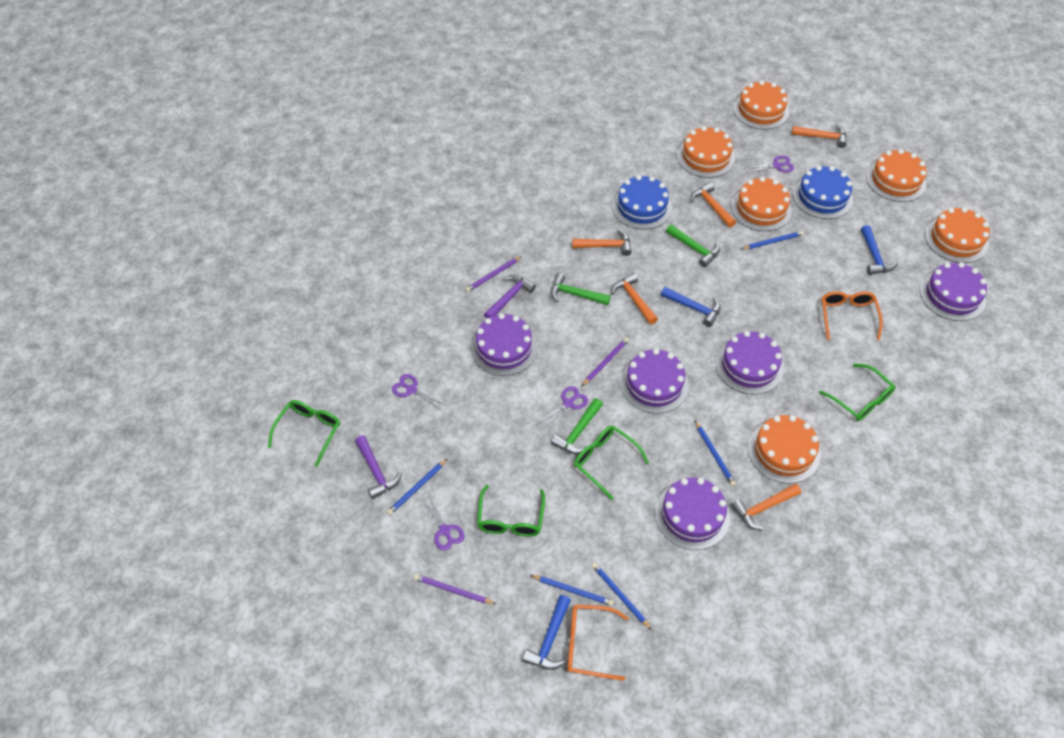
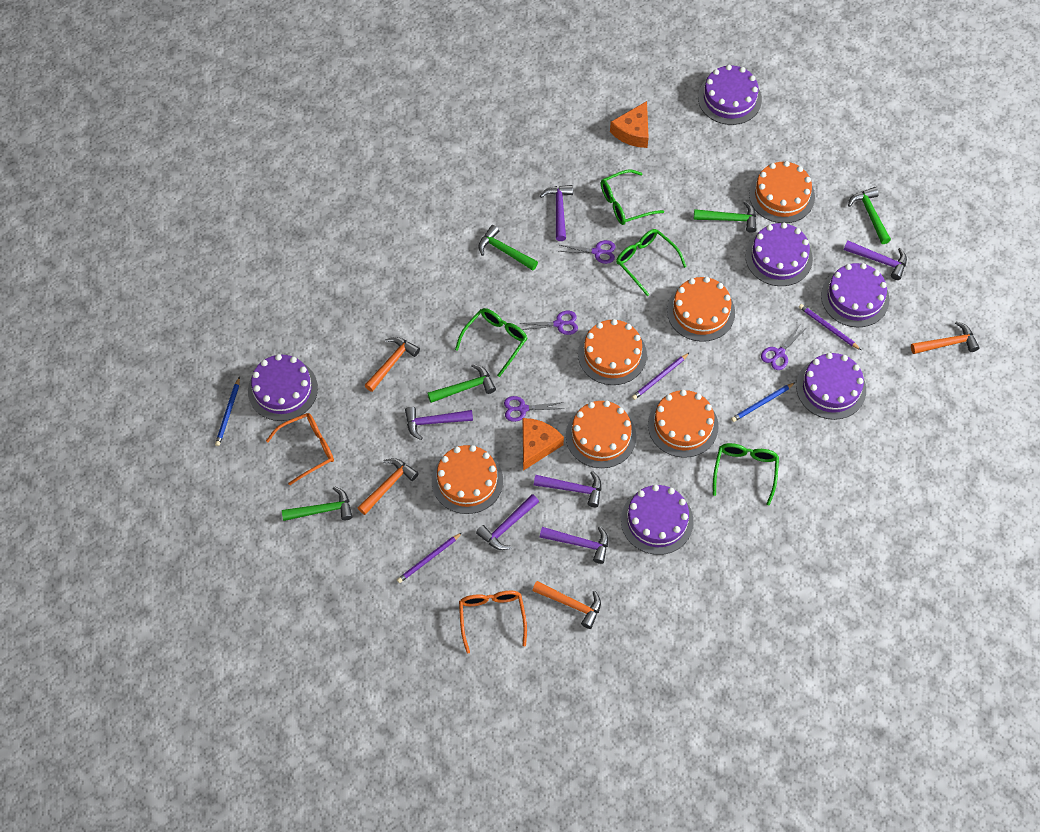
blue cake: [612,175,672,229] [793,166,853,219] = 2 -> none = 0
blue hammer: [522,595,571,670] [661,287,721,327] [861,225,898,275] = 3 -> none = 0
blue pencil: [387,459,447,515] [530,575,614,606] [592,563,652,630] [695,421,736,486] [741,231,804,249] = 5 -> [215,377,240,446] [731,383,795,422] = 2
green hammer: [550,273,611,305] [551,398,603,454] [666,224,720,267] = 3 -> [282,486,353,521] [427,364,496,403] [478,225,538,271] [694,201,757,233] [848,187,891,244] = 5
orange cheese: none = 0 -> [523,418,564,471] [610,101,649,148] = 2
orange hammer: [572,229,632,256] [611,273,658,325] [691,182,736,228] [731,484,801,531] [792,124,847,148] = 5 -> [357,458,419,515] [364,337,420,392] [532,581,601,629] [911,321,979,354] = 4
purple cake: [471,313,537,376] [620,349,689,414] [655,477,730,550] [716,331,784,394] [920,262,987,321] = 5 -> [248,354,318,421] [621,485,694,555] [698,65,762,125] [745,223,813,286] [796,353,866,420] [821,263,889,327] = 6
purple hammer: [355,435,402,499] [484,275,536,319] = 2 -> [405,407,473,440] [476,494,539,550] [534,471,601,507] [540,185,573,241] [540,526,608,564] [844,240,907,280] = 6

